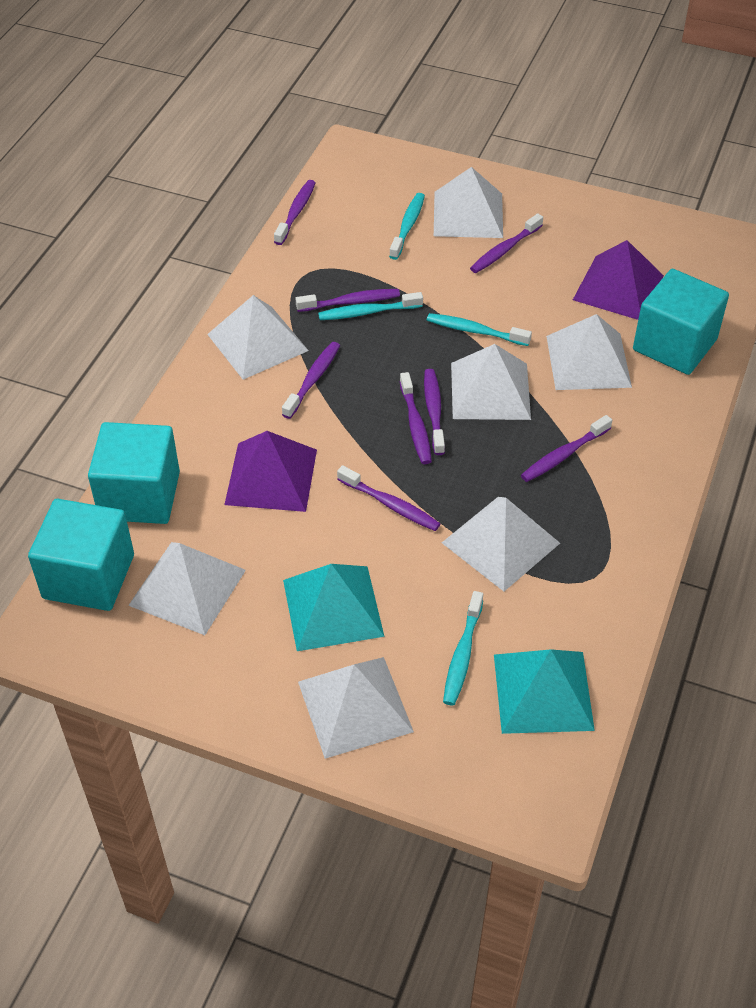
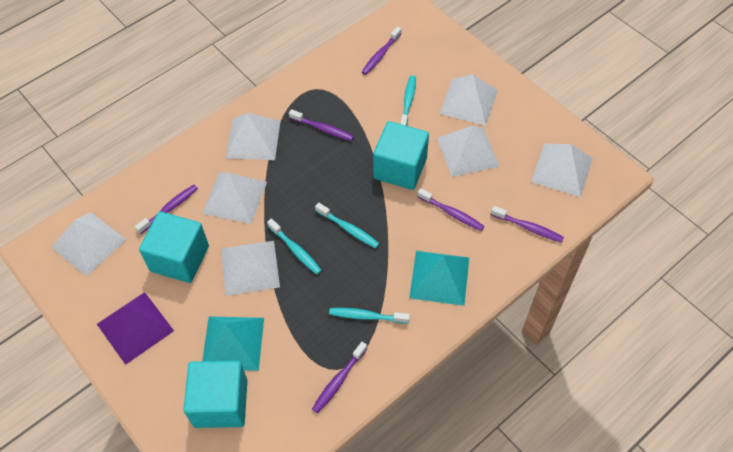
purple pyramid: [224,431,317,512] [573,240,664,320] = 2 -> [97,292,174,365] = 1
purple toothbrush: [274,180,315,245] [282,342,340,419] [295,289,400,312] [337,465,440,531] [400,372,432,464] [424,369,445,455] [470,213,543,273] [521,415,612,482] = 8 -> [135,185,198,234] [289,109,354,141] [312,342,367,413] [362,27,402,75] [417,188,485,231] [491,206,564,243] = 6

